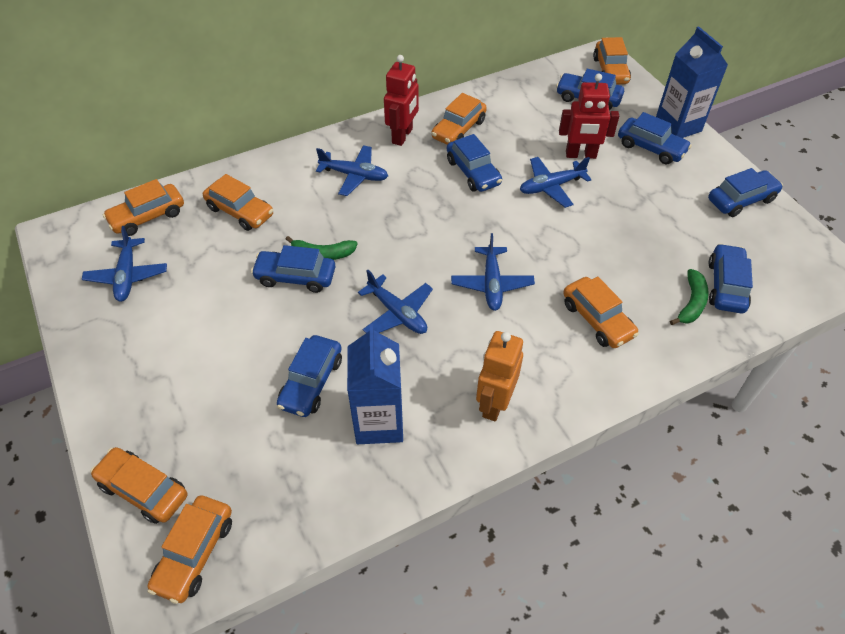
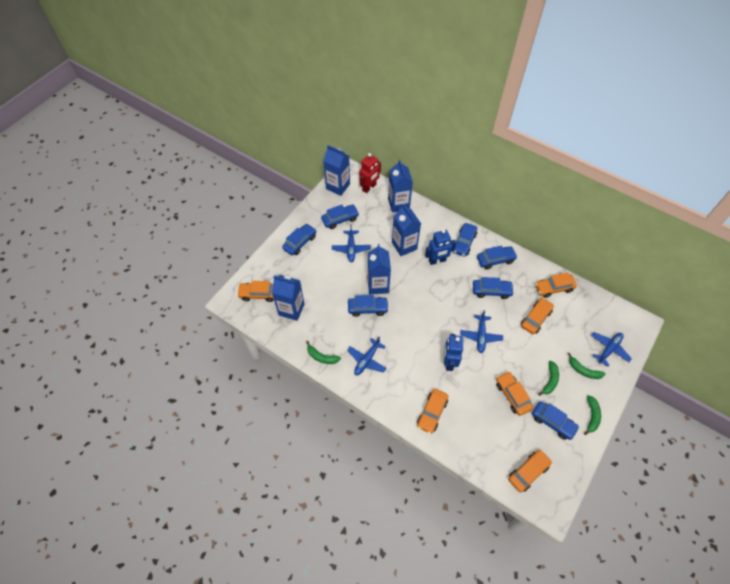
blue carton: [347,324,403,444] [656,26,728,138] = 2 -> [272,275,304,321] [323,145,350,196] [368,244,391,294] [388,160,413,212] [392,204,421,256] = 5
blue plane: [82,226,167,302] [316,145,388,196] [358,270,433,334] [451,233,535,311] [520,157,592,208] = 5 -> [332,225,371,262] [347,337,386,375] [460,310,503,353] [591,332,632,367] = 4
blue robot: none = 0 -> [425,229,456,265] [444,334,463,371] = 2
green banana: [286,236,357,260] [670,269,709,325] = 2 -> [306,341,341,364] [538,361,559,396] [568,353,605,379] [584,395,601,435] = 4
orange car: [91,447,187,524] [103,179,184,236] [147,495,232,604] [203,174,274,231] [432,93,487,144] [563,277,639,348] [593,37,631,84] = 7 -> [237,281,274,302] [417,389,448,434] [496,371,533,416] [508,450,552,492] [521,298,554,334] [535,272,577,298] = 6
orange robot: [476,331,523,422] = 1 -> none = 0
red robot: [384,55,419,146] [559,73,619,159] = 2 -> [359,153,381,193] = 1

